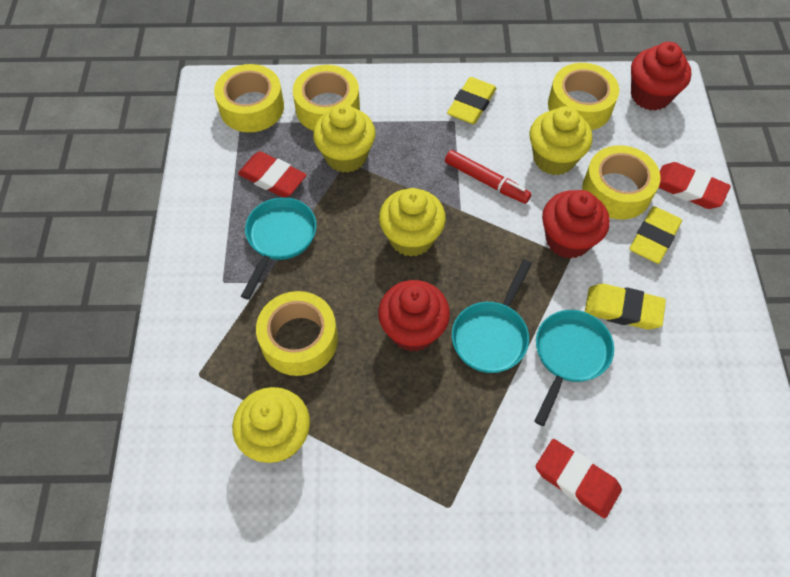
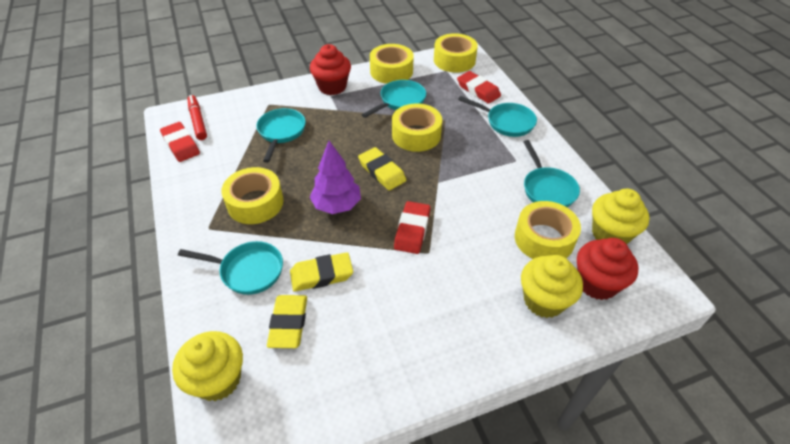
purple tree: none = 0 -> [310,141,361,214] = 1
red cupcake: [378,280,450,351] [542,190,610,259] [631,42,691,111] = 3 -> [310,44,351,95] [577,238,639,300] = 2
turquoise pan: [241,197,317,300] [452,260,532,373] [534,310,614,426] = 3 -> [178,241,283,295] [256,108,306,163] [362,80,426,118] [458,96,537,137] [524,140,580,207] = 5
yellow cupcake: [232,387,310,463] [313,104,376,173] [379,188,446,257] [530,106,592,175] = 4 -> [172,331,243,401] [521,255,583,318] [592,189,650,244] = 3

